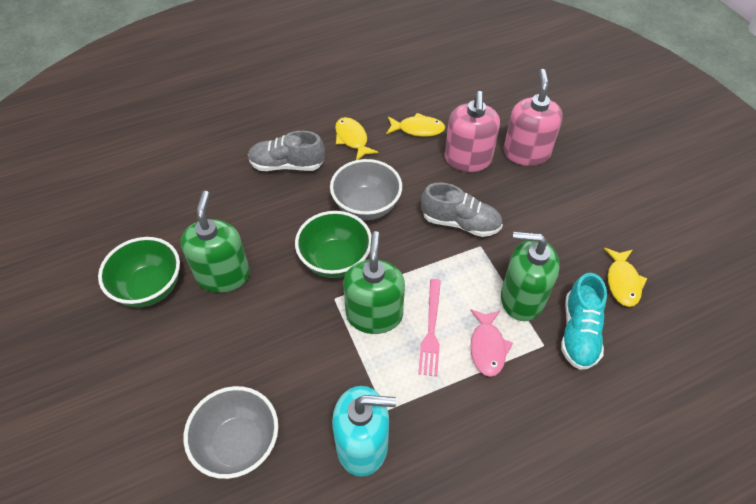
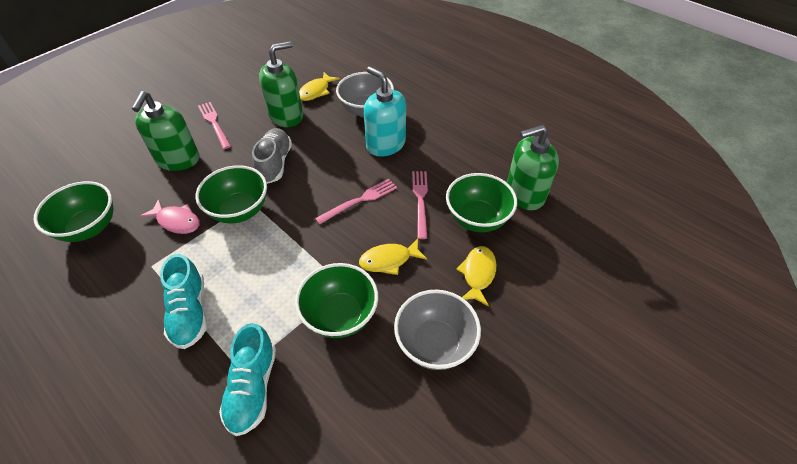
green bowl: [98,237,180,307] [295,211,372,278] = 2 -> [34,181,113,242] [195,165,267,224] [295,263,378,338] [446,173,517,232] = 4
grey shoe: [248,131,325,171] [421,183,503,237] = 2 -> [252,128,292,184] = 1
pink fork: [418,279,441,376] = 1 -> [198,102,231,149] [315,179,397,224] [412,171,428,239] = 3
pink soap dispenser: [445,91,500,172] [503,69,563,166] = 2 -> none = 0
turquoise shoe: [561,273,607,370] = 1 -> [160,254,207,349] [219,323,276,436] = 2

